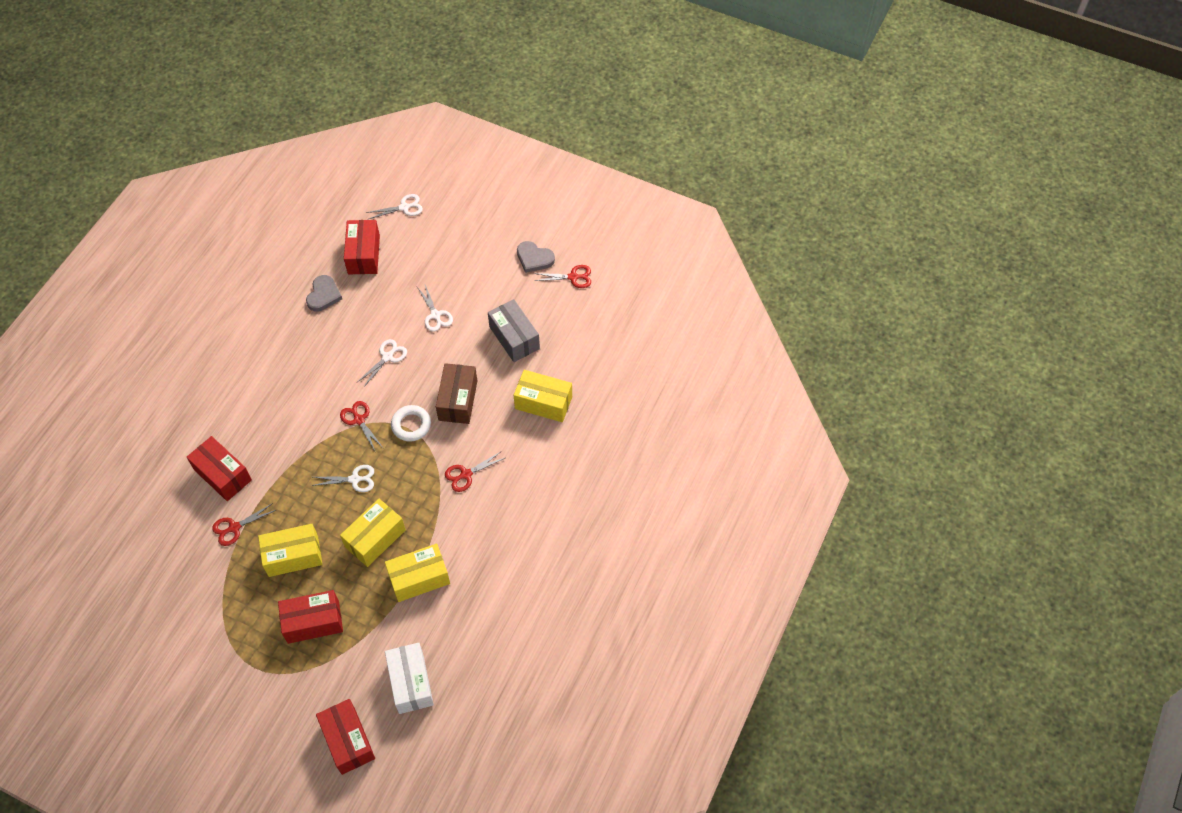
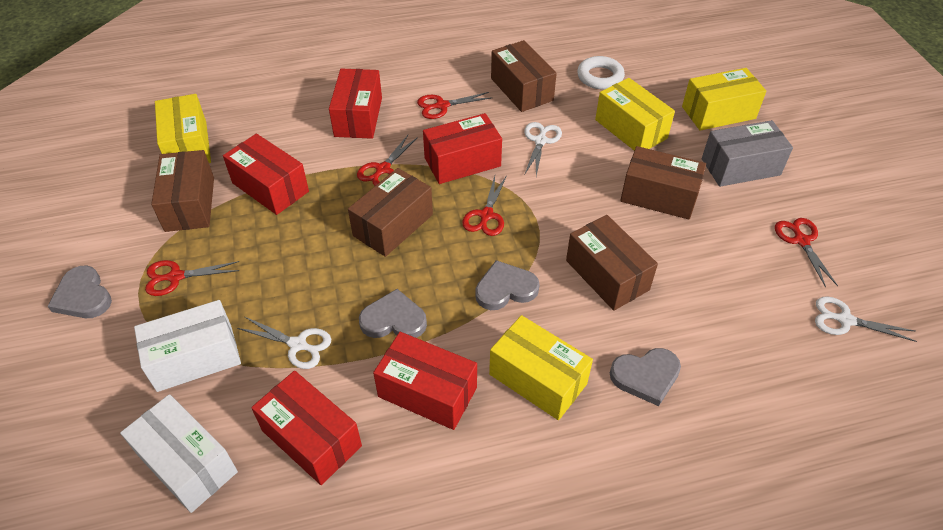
brown box: [436,363,477,424] = 1 -> [151,150,214,232] [348,168,433,257] [491,40,557,112] [566,215,658,311] [620,146,706,219] = 5
grey heart: [306,275,342,312] [517,241,555,273] = 2 -> [48,265,112,318] [359,289,427,338] [475,260,540,310] [610,348,681,406] = 4
red box: [186,436,252,501] [278,590,343,644] [316,699,375,775] [344,220,380,274] = 4 -> [223,134,309,215] [251,371,362,485] [329,68,382,139] [373,332,477,430] [423,113,502,184] = 5
red scissors: [212,503,276,546] [340,401,384,451] [445,451,505,492] [534,265,591,288] = 4 -> [145,260,239,296] [357,135,418,186] [417,92,493,119] [462,175,507,236] [775,218,838,288] = 5
white box: [385,643,434,714] = 1 -> [120,394,238,513] [134,300,241,392] = 2
white scissors: [311,465,374,492] [358,339,407,387] [366,194,423,219] [417,285,453,332] = 4 -> [237,317,331,369] [524,122,562,176] [815,296,917,342] = 3

